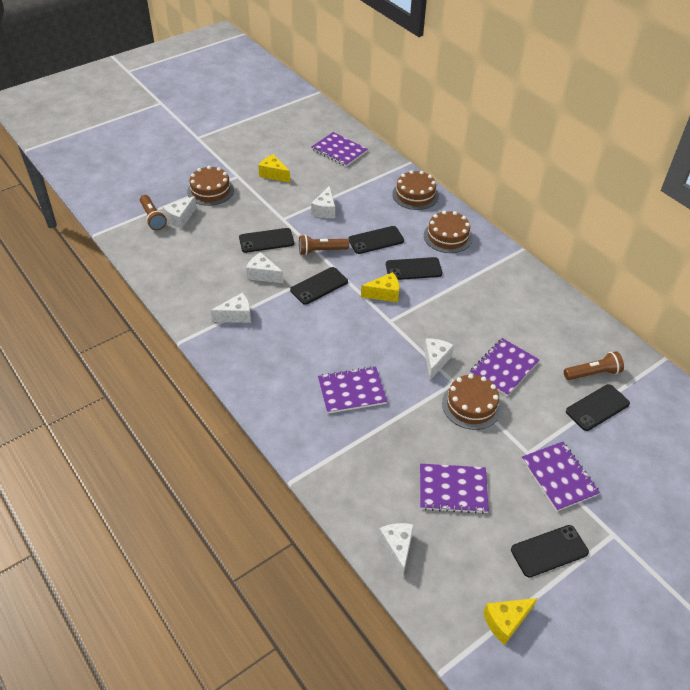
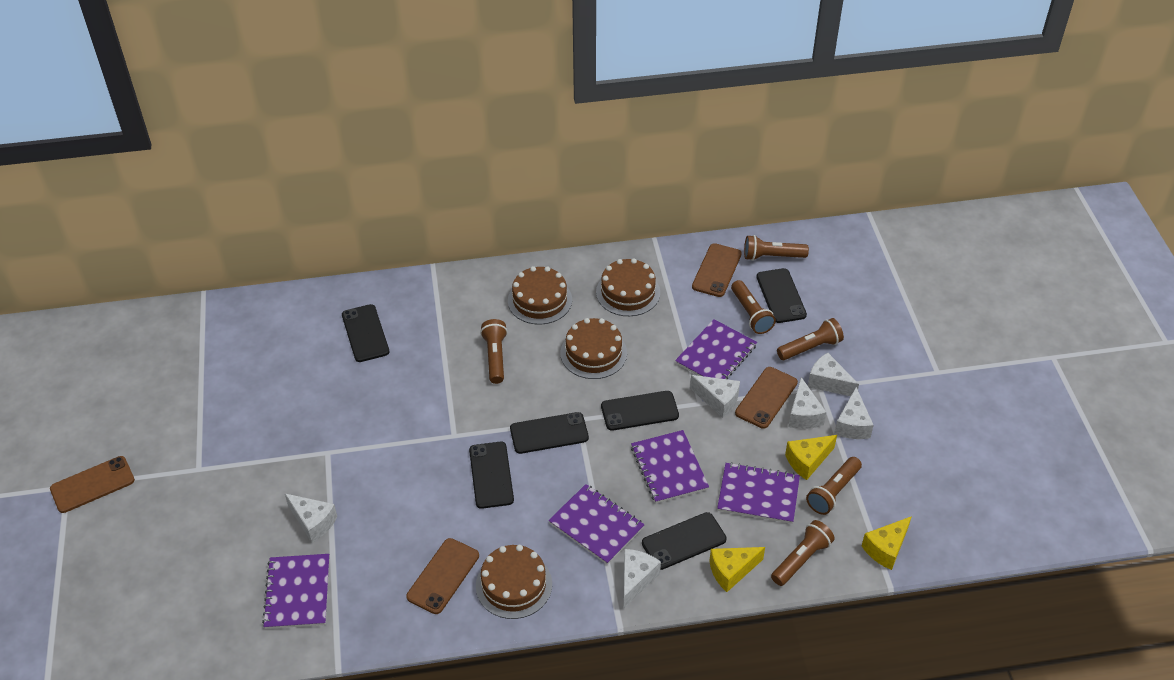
brown flashlight: [140,195,167,230] [299,235,349,255] [564,351,624,380] = 3 -> [480,319,508,384] [731,280,776,334] [744,235,809,261] [771,520,835,586] [777,318,844,360] [806,457,862,515] = 6
brown phone: none = 0 -> [50,456,135,513] [406,538,479,614] [692,243,742,297] [735,367,798,429] = 4

